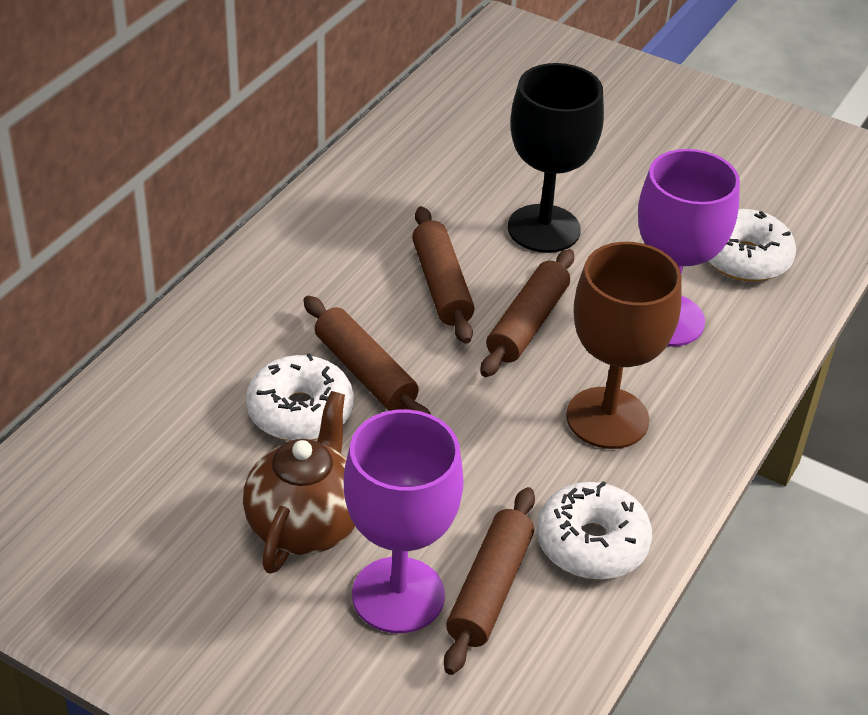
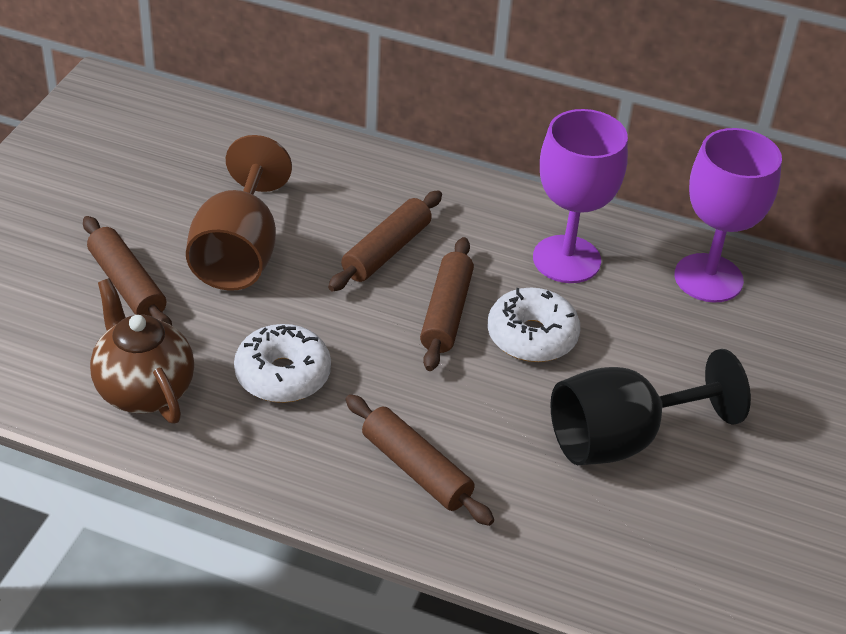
white donut: [246,353,353,441] [537,481,652,580] [708,209,796,282] = 3 -> [234,324,331,403] [488,288,581,362] = 2

